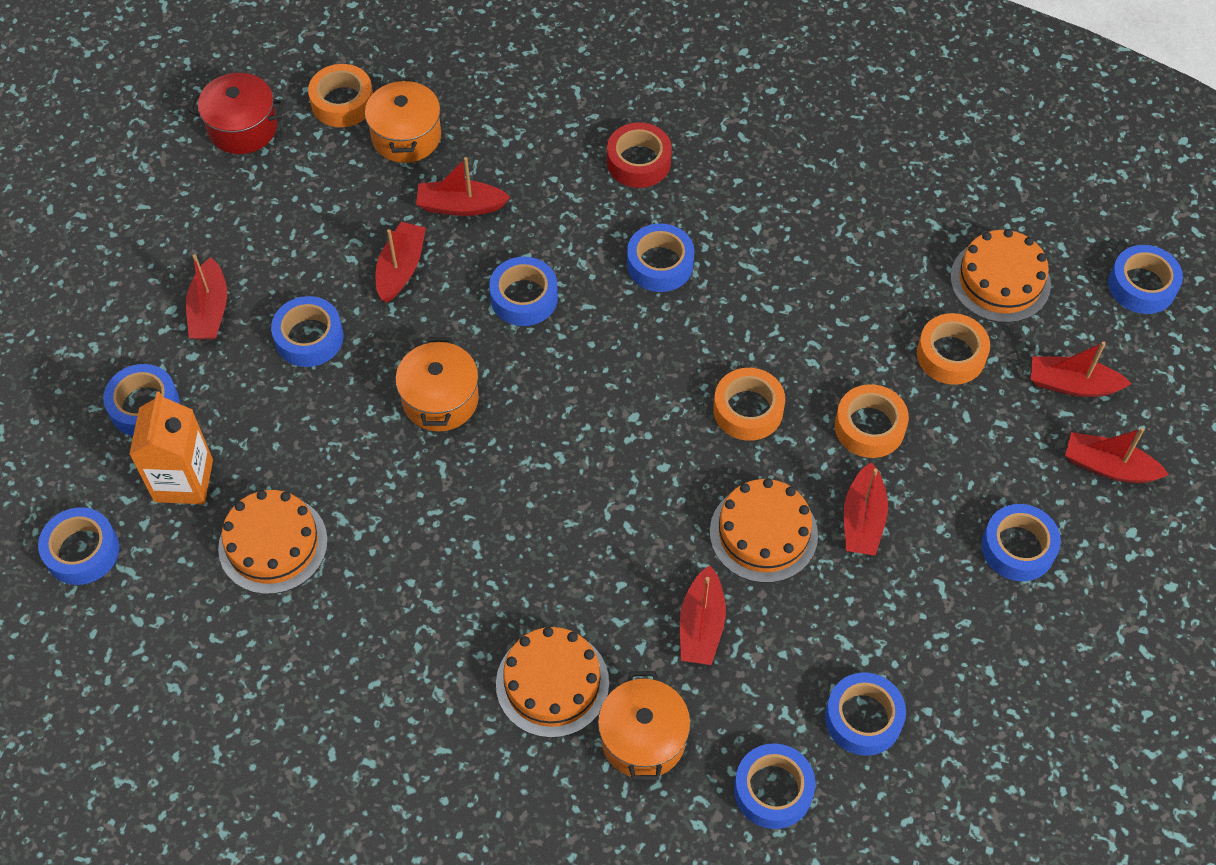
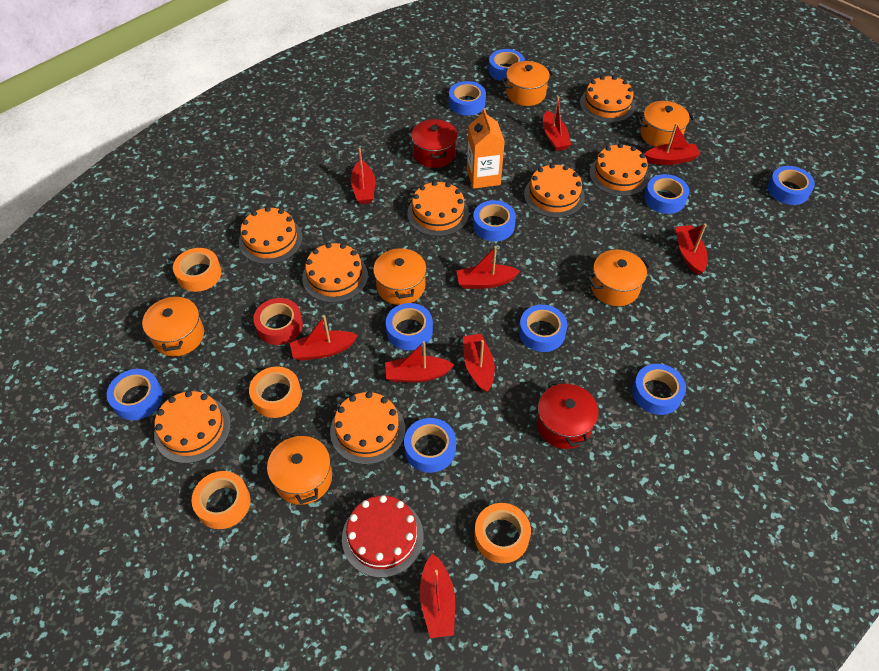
blue tape: [38,507,119,585] [103,364,180,436] [271,296,344,367] [489,257,558,326] [627,223,694,292] [734,743,816,829] [825,673,906,756] [981,504,1061,581] [1108,245,1183,314] = 9 -> [107,369,163,420] [386,303,433,350] [404,418,456,473] [449,81,486,115] [473,200,516,241] [488,49,525,82] [519,305,567,352] [632,364,686,415] [644,174,689,214] [768,166,815,205] = 10
orange cake: [218,490,328,594] [496,627,609,738] [710,479,818,583] [950,229,1051,323] = 4 -> [154,391,231,463] [239,207,303,264] [302,243,368,303] [330,392,405,465] [407,181,469,236] [524,164,585,218] [580,75,635,123] [590,143,649,196] = 8
orange pot: [365,78,441,163] [395,337,479,432] [598,671,690,781] = 3 -> [142,294,204,356] [267,431,332,505] [373,246,427,305] [501,61,554,106] [587,250,651,306] [637,101,695,147] = 6
red boat: [186,254,227,340] [376,222,426,303] [416,157,510,216] [680,565,726,665] [844,462,888,555] [1031,341,1131,397] [1065,428,1169,483] = 7 -> [290,315,358,361] [351,148,375,204] [385,341,454,383] [420,554,455,638] [456,246,520,289] [463,333,495,393] [543,96,571,151] [645,123,701,165] [675,223,707,275] = 9
red cake: none = 0 -> [342,495,424,578] = 1
red pot: [189,73,284,154] = 1 -> [411,119,458,168] [537,380,599,449] = 2

